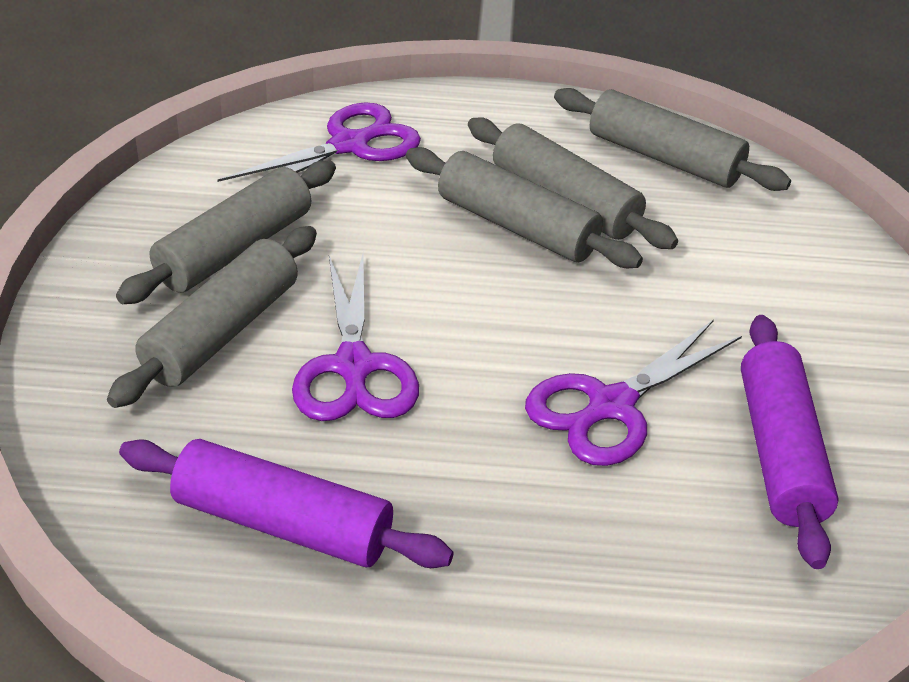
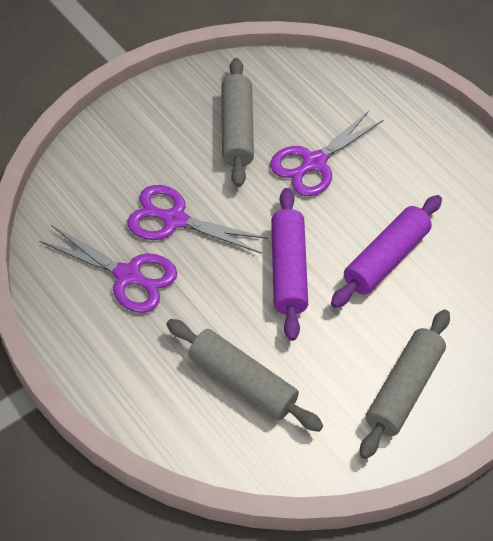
grey rolling pin: [107,226,317,408] [116,160,336,304] [406,147,643,268] [468,117,678,249] [554,88,791,191] = 5 -> [167,319,323,432] [222,58,254,187] [360,309,450,459] = 3

